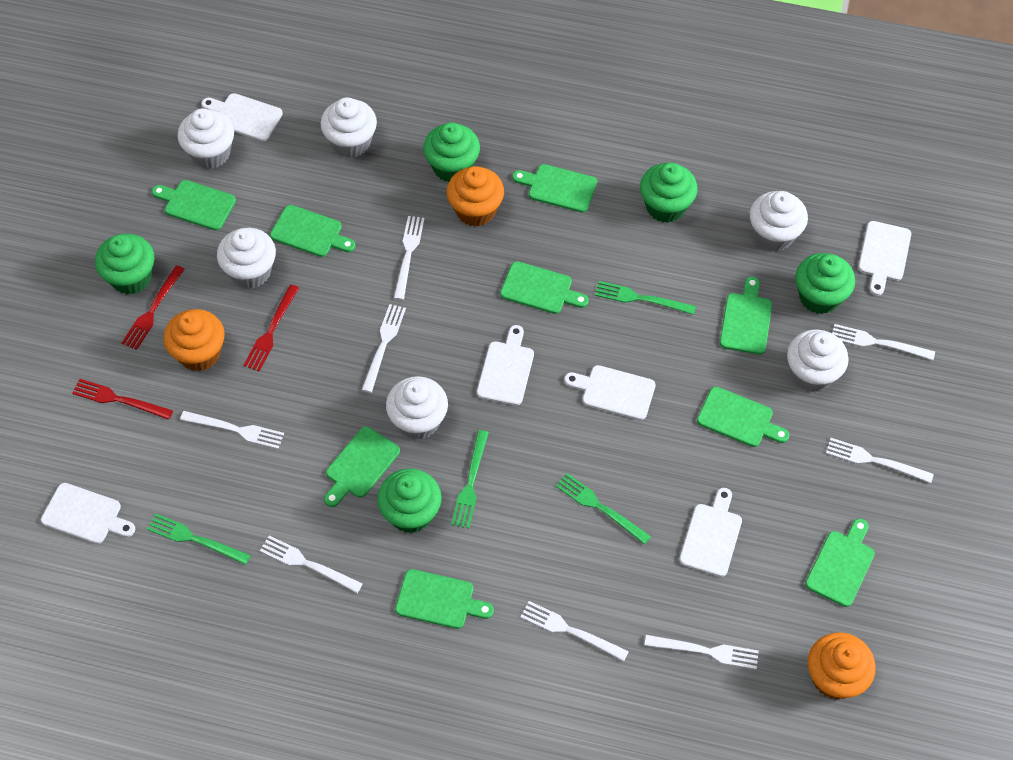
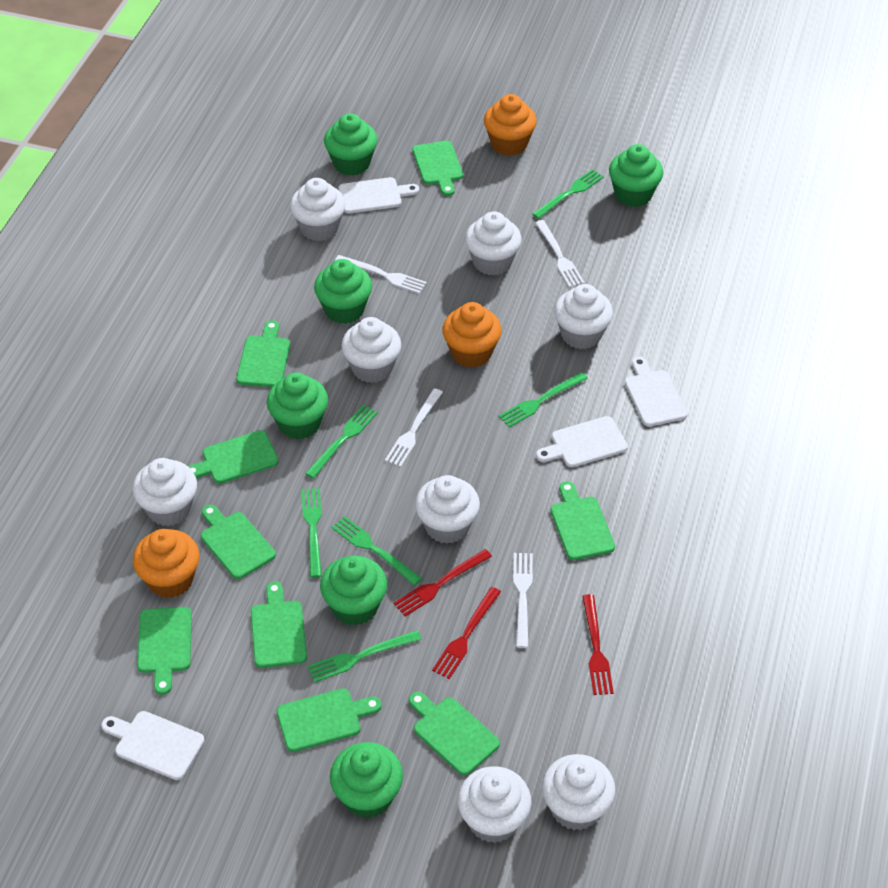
green cupcake: [95,234,154,295] [377,468,442,533] [423,122,480,182] [640,162,698,223] [795,253,855,314] = 5 -> [267,372,328,440] [314,259,372,324] [320,556,387,626] [324,113,377,176] [330,742,403,818] [609,144,663,207] = 6
green fork: [147,514,251,565] [451,430,489,528] [556,473,651,545] [595,281,696,315] = 4 -> [301,488,322,578] [305,405,378,479] [308,630,422,682] [332,516,422,586] [499,372,588,428] [532,169,604,219] = 6
white cupcake: [177,108,234,169] [217,228,276,289] [321,97,377,158] [386,376,448,440] [750,191,808,251] [787,330,849,392] = 6 -> [132,458,197,526] [290,178,346,241] [341,317,401,383] [415,475,480,544] [458,766,531,843] [465,211,522,276] [542,754,615,831] [554,284,613,349] = 8
white cutting board: [41,483,135,544] [201,93,283,141] [477,325,534,405] [564,365,656,420] [679,488,742,577] [858,221,911,296] = 6 -> [101,711,204,780] [338,177,419,214] [536,416,628,467] [625,357,688,427] = 4
white fork: [180,411,284,449] [260,536,363,593] [362,304,406,393] [394,216,425,300] [521,601,629,661] [644,635,759,669] [826,438,934,483] [832,324,935,360] = 8 -> [335,255,427,294] [385,388,443,467] [513,553,533,648] [535,220,584,287] = 4

